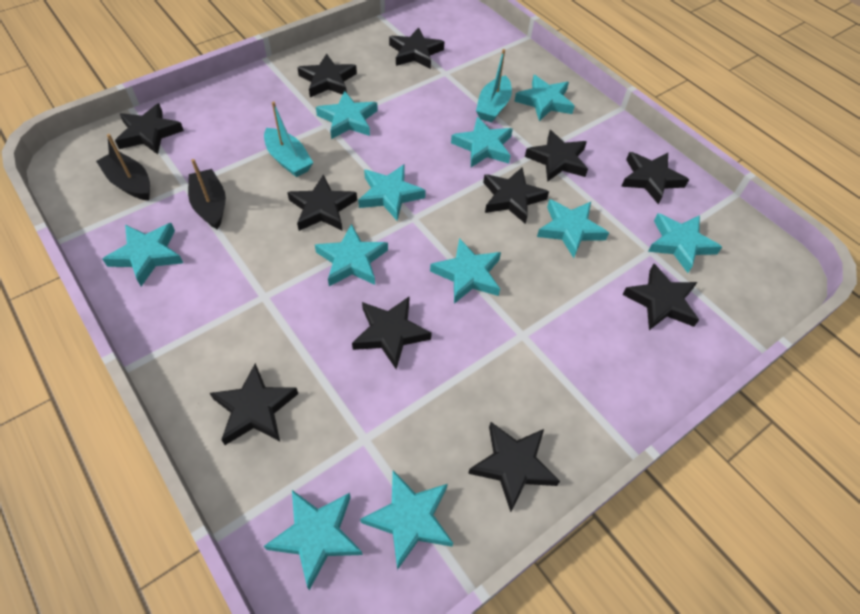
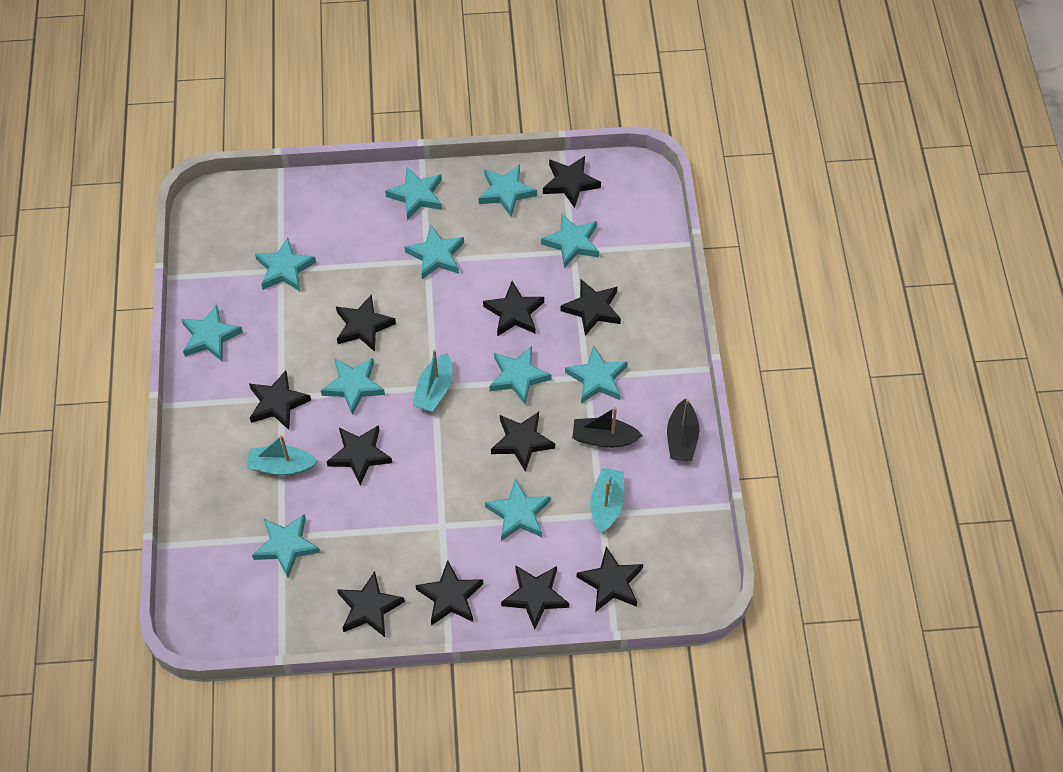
turquoise boat: [264,101,313,177] [476,49,512,123] = 2 -> [247,435,318,475] [413,350,452,412] [590,468,624,533] = 3

